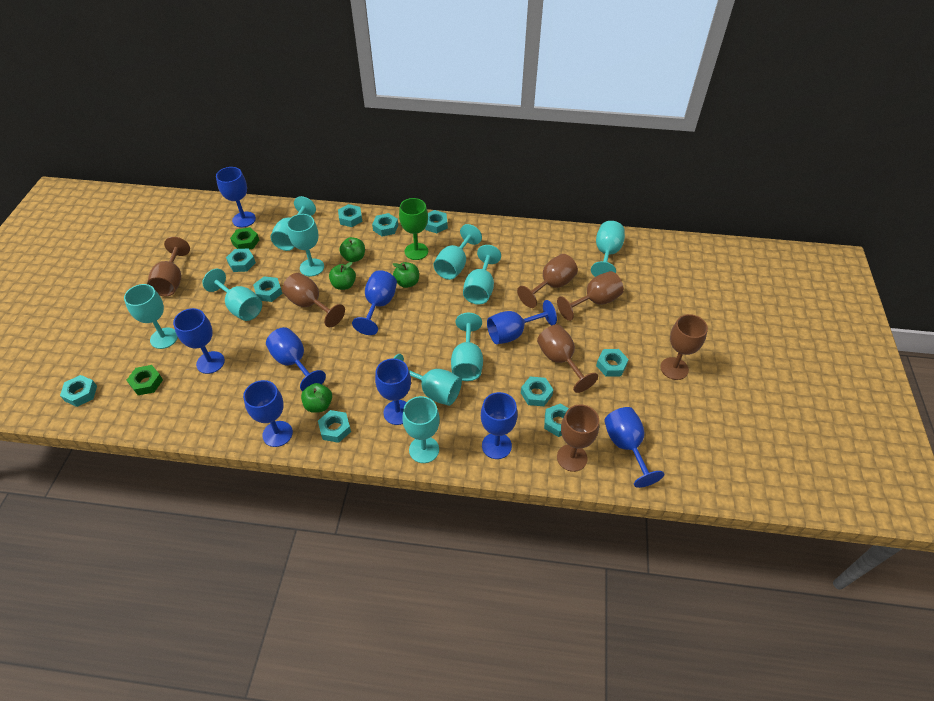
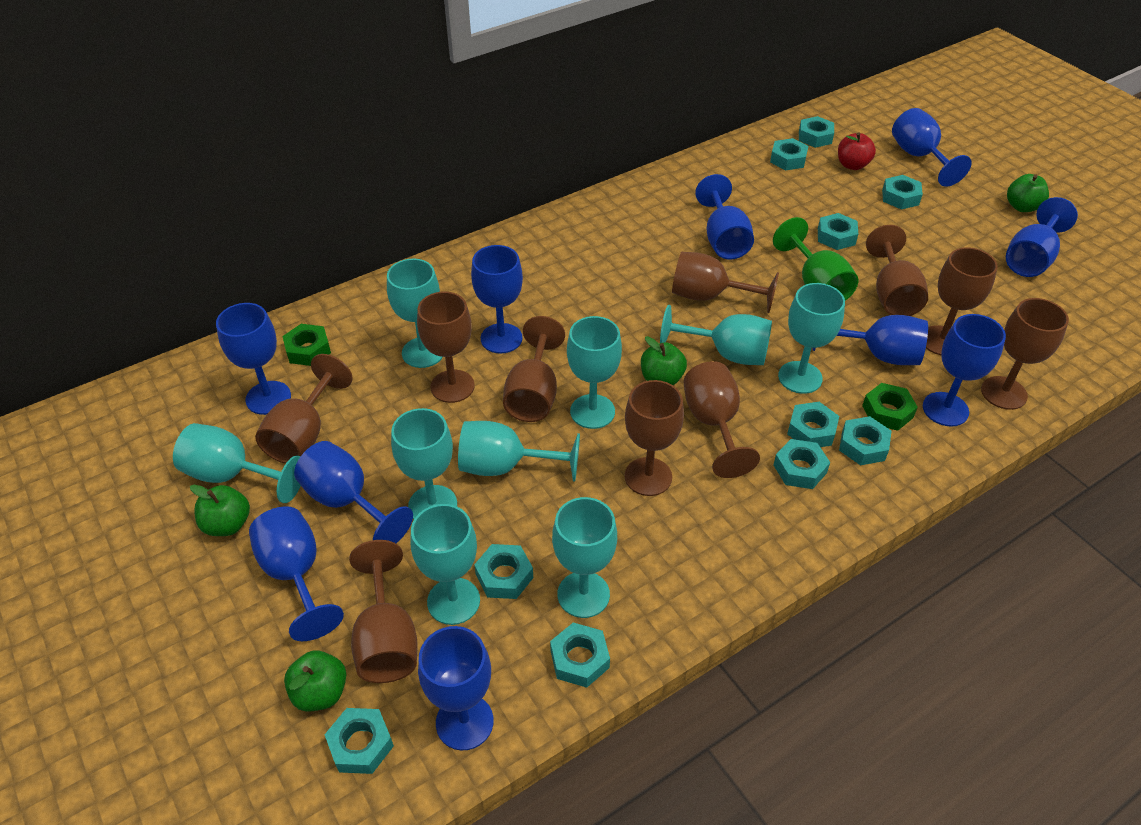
blue goblet: [173,308,225,374] [216,167,256,228] [243,380,293,447] [266,327,326,392] [352,270,397,335] [375,358,411,425] [481,392,518,459] [487,300,557,344] [604,407,664,488] = 9 -> [216,303,291,415] [249,506,344,641] [294,441,413,543] [418,626,494,750] [471,245,523,354] [695,174,754,260] [812,315,928,365] [892,108,972,187] [923,314,1006,426] [1006,197,1078,277] = 10
brown goblet: [147,237,190,296] [282,273,345,327] [517,254,578,308] [537,324,598,393] [557,271,624,321] [557,404,599,472] [660,314,708,380] = 7 -> [255,354,353,464] [349,540,417,683] [417,292,475,403] [503,316,565,422] [625,380,684,496] [672,252,779,313] [683,361,760,478] [866,225,928,316] [926,247,998,355] [981,298,1069,410] = 10
red apple: none = 0 -> [838,132,876,170] = 1
turquoise goblet: [124,284,178,349] [202,269,262,321] [271,196,316,251] [287,214,324,276] [394,354,462,406] [402,396,440,463] [433,224,482,280] [451,313,483,381] [463,245,501,304] [591,221,625,277] = 10 -> [173,423,301,503] [387,259,443,368] [391,408,457,519] [411,504,480,625] [458,421,580,481] [552,497,617,618] [567,316,622,429] [660,305,772,365] [778,283,845,394] = 9

